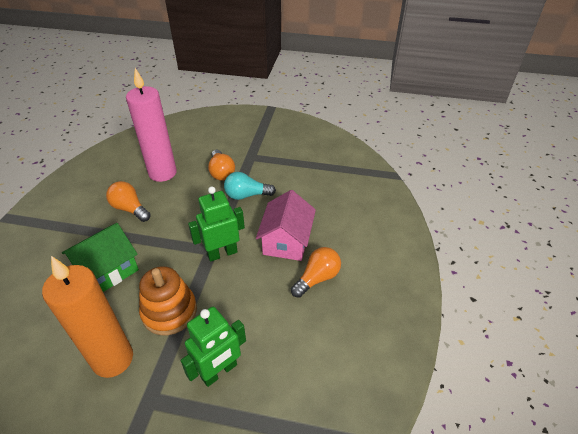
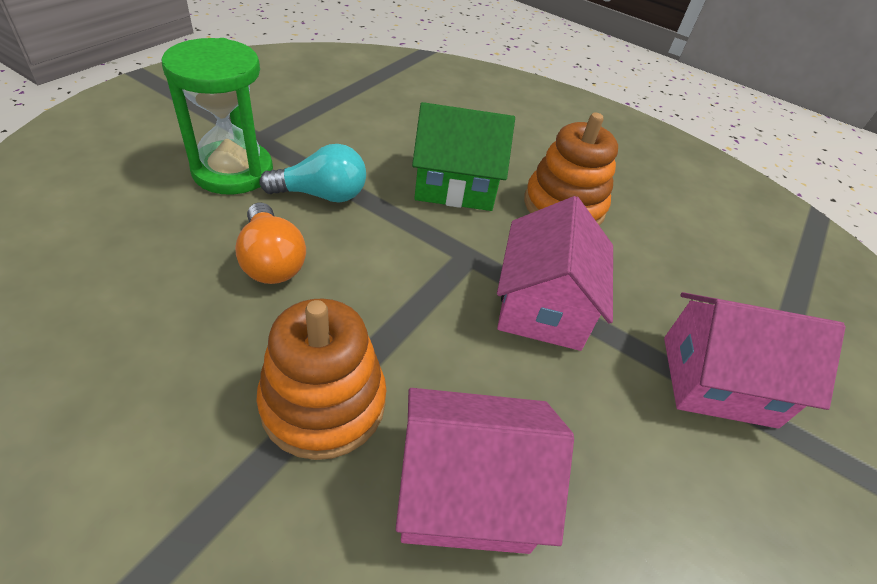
green hourglass: none = 0 -> [162,38,273,195] = 1
green robot: [181,307,246,387] [188,186,245,262] = 2 -> none = 0
orange candle: [42,256,133,378] = 1 -> none = 0
orange light bulb: [106,181,151,222] [208,150,235,181] [291,247,341,298] = 3 -> [235,203,306,284] = 1
orange stacking toy: [139,266,197,335] = 1 -> [256,299,386,460] [524,112,618,226] = 2
pink candle: [126,68,177,182] = 1 -> none = 0
pink house: [256,190,316,261] = 1 -> [396,388,574,554] [497,196,613,351] [664,292,846,429] = 3

